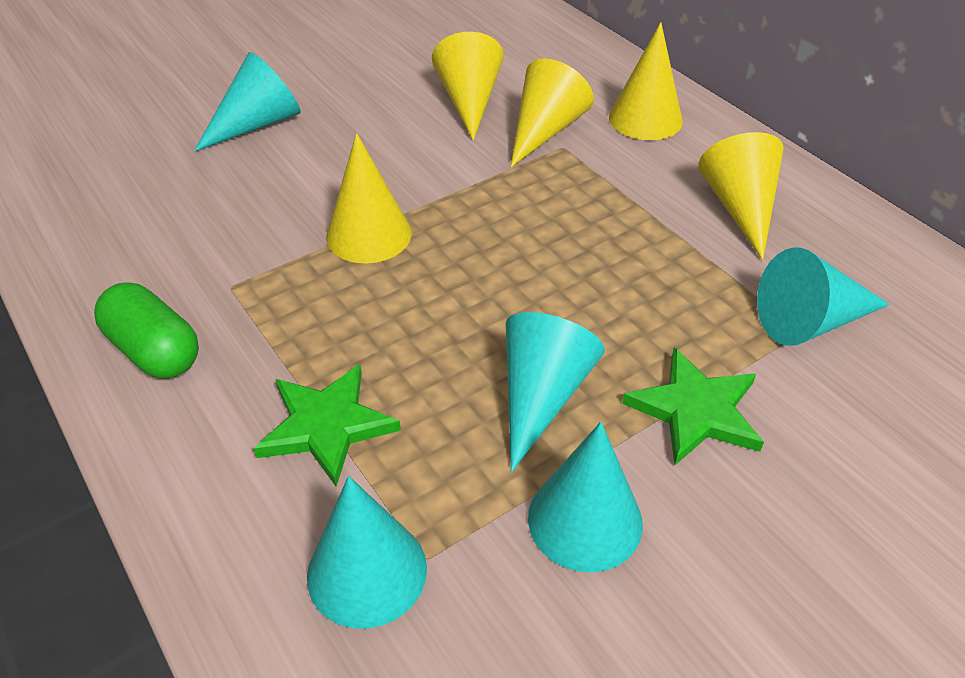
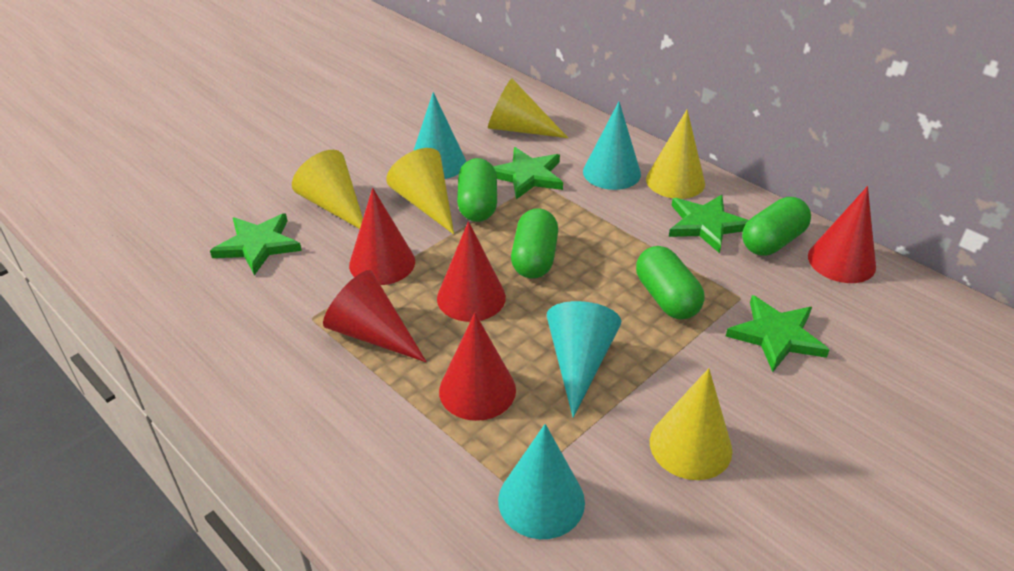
green capsule: [94,283,199,379] = 1 -> [457,158,497,222] [511,208,558,279] [636,246,705,319] [742,197,811,256] = 4
green star: [254,364,401,486] [622,348,764,465] = 2 -> [210,213,302,275] [493,147,563,199] [669,195,749,253] [726,295,829,372] = 4
red cone: none = 0 -> [323,270,427,362] [349,188,415,285] [437,221,506,322] [439,313,516,421] [808,186,876,283] = 5
turquoise cone: [194,52,301,151] [307,476,427,629] [506,312,605,472] [528,422,643,572] [757,248,890,346] = 5 -> [413,92,466,179] [498,424,585,539] [547,301,621,418] [583,102,641,190] = 4

